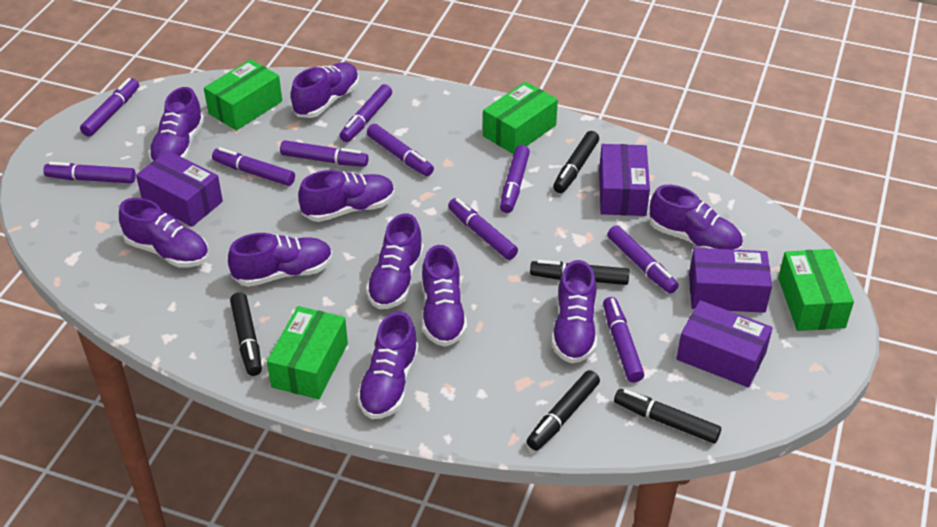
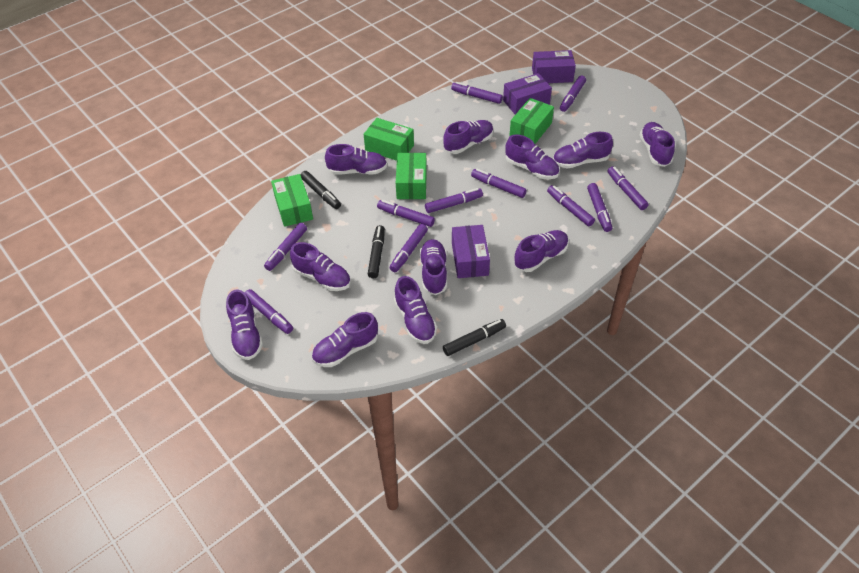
black marker: [230,292,262,376] [527,370,600,450] [530,260,629,285] [553,131,599,193] [614,389,721,443] = 5 -> [301,171,341,209] [368,225,385,278] [443,319,506,356] = 3
purple box: [136,151,223,227] [599,144,650,216] [676,300,773,388] [689,248,772,313] = 4 -> [452,225,490,278] [503,73,552,115] [532,50,576,83] = 3
purple marker: [44,162,136,183] [80,78,139,137] [212,147,295,186] [280,140,368,167] [339,84,392,142] [367,124,434,176] [448,198,518,260] [500,145,530,213] [603,297,644,382] [607,225,679,294] = 10 -> [245,289,293,334] [264,223,307,271] [377,200,435,227] [390,224,428,272] [425,188,483,213] [451,82,503,104] [471,169,527,198] [547,185,595,226] [560,75,586,112] [587,183,612,232] [607,166,649,210] = 11
purple shoe: [119,198,209,268] [148,87,204,162] [228,233,333,287] [291,62,359,118] [298,170,395,222] [357,312,419,419] [366,214,424,309] [422,245,467,347] [552,260,597,363] [650,185,743,250] = 10 -> [226,290,263,360] [290,242,351,291] [312,312,378,367] [325,144,387,175] [394,276,437,344] [419,239,447,295] [443,120,494,154] [505,135,559,179] [514,230,569,272] [553,132,613,168] [640,122,675,167] = 11

